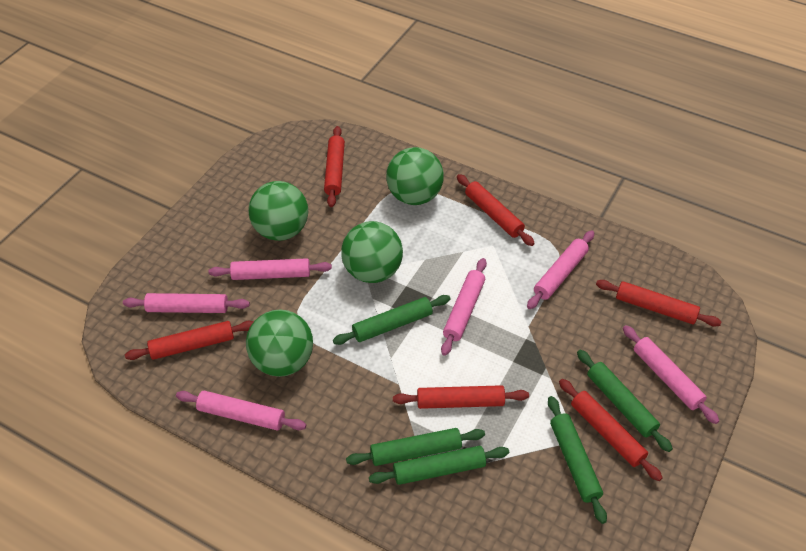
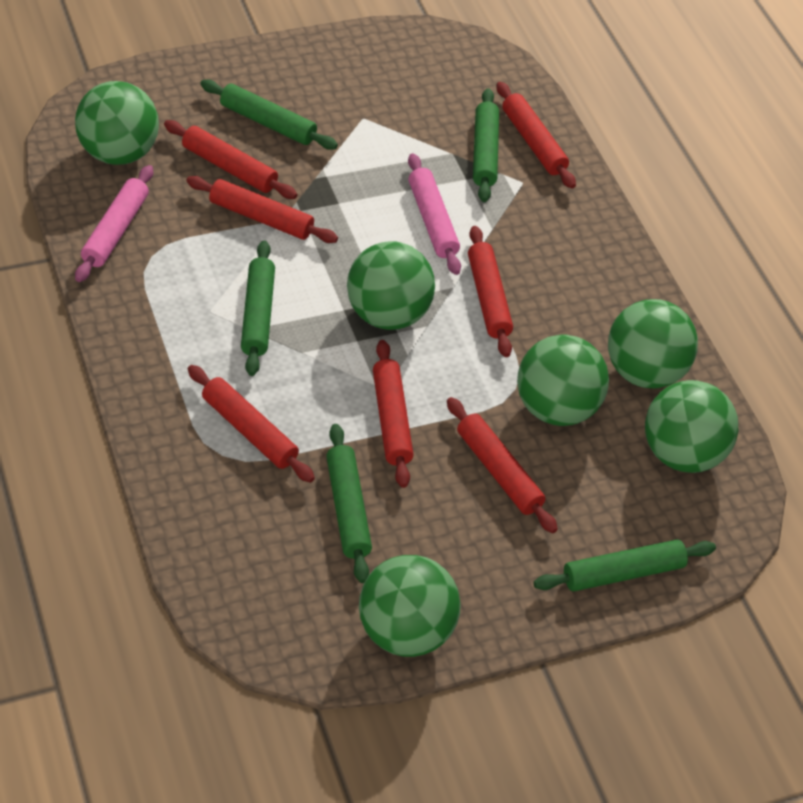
green ball: [246,309,313,377] [248,181,308,241] [341,221,403,283] [386,147,444,205] = 4 -> [75,81,159,165] [347,241,435,330] [359,555,461,657] [517,334,609,426] [608,299,698,389] [645,380,739,473] = 6
pink rolling pin: [123,293,250,313] [176,391,306,431] [208,258,332,280] [441,258,487,356] [527,230,594,309] [623,325,719,424] = 6 -> [75,165,153,282] [408,153,461,275] = 2
red rolling pin: [125,321,254,360] [324,126,345,207] [393,385,529,409] [457,174,535,246] [559,379,663,481] [596,280,721,327] = 6 -> [164,120,297,199] [186,176,338,243] [188,365,315,483] [373,340,414,488] [447,397,558,533] [468,226,513,357] [497,82,576,189] = 7

